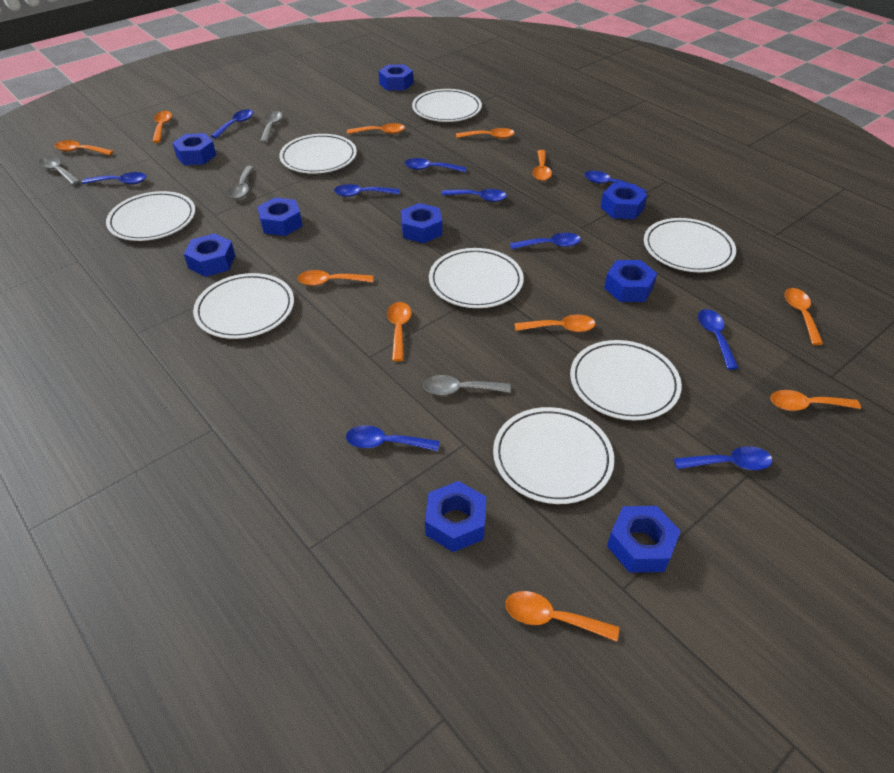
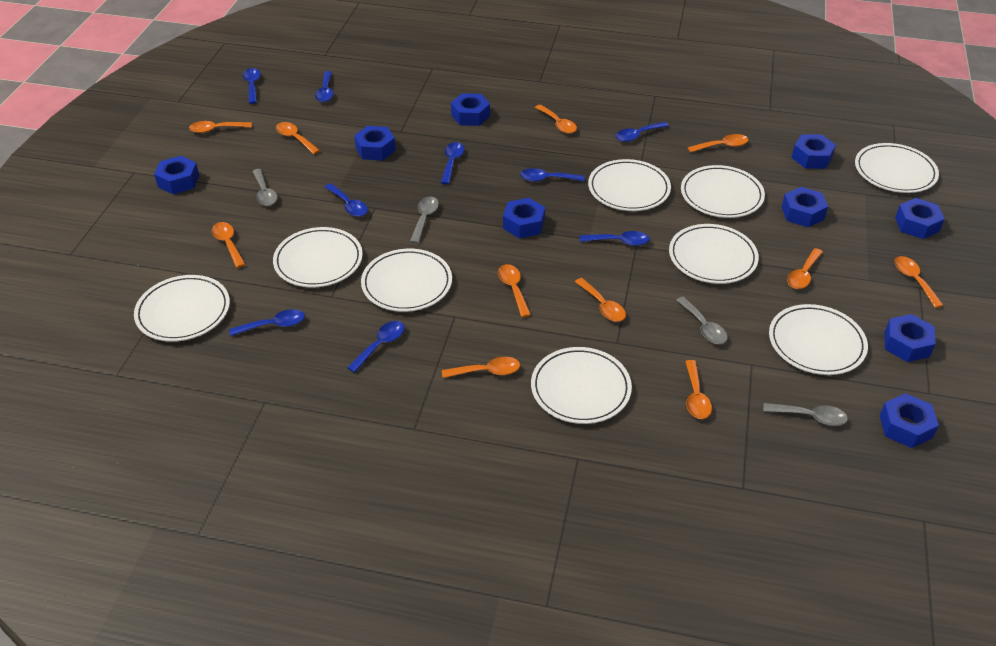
blue spoon: [82,172,146,184] [211,109,253,139] [334,184,399,197] [346,425,440,451] [404,158,466,172] [441,189,507,202] [510,233,581,250] [584,171,647,192] [674,446,772,470] [698,309,738,370] = 10 -> [229,309,305,336] [243,68,261,104] [315,71,333,102] [325,183,368,217] [347,321,405,373] [441,142,464,184] [520,168,585,182] [580,231,650,246] [615,122,669,142] = 9
white plate: [106,191,195,241] [193,273,294,339] [279,134,357,174] [412,89,482,122] [429,248,524,308] [493,407,614,504] [570,340,682,420] [644,218,736,273] = 8 -> [134,275,230,342] [273,227,363,287] [361,249,452,312] [531,347,632,424] [588,159,671,211] [669,224,759,284] [681,165,765,218] [769,304,868,375] [855,143,939,193] = 9

